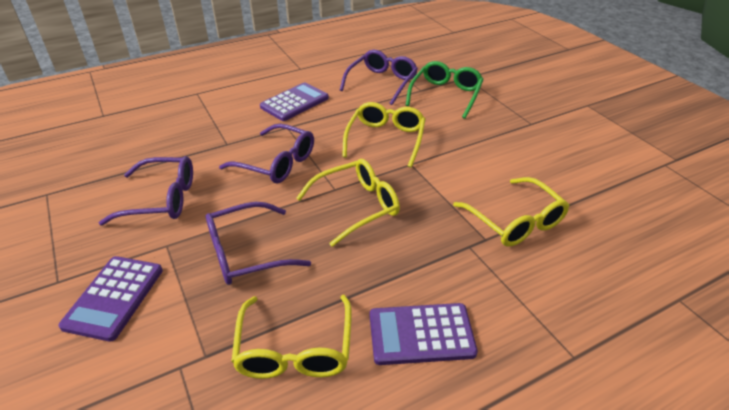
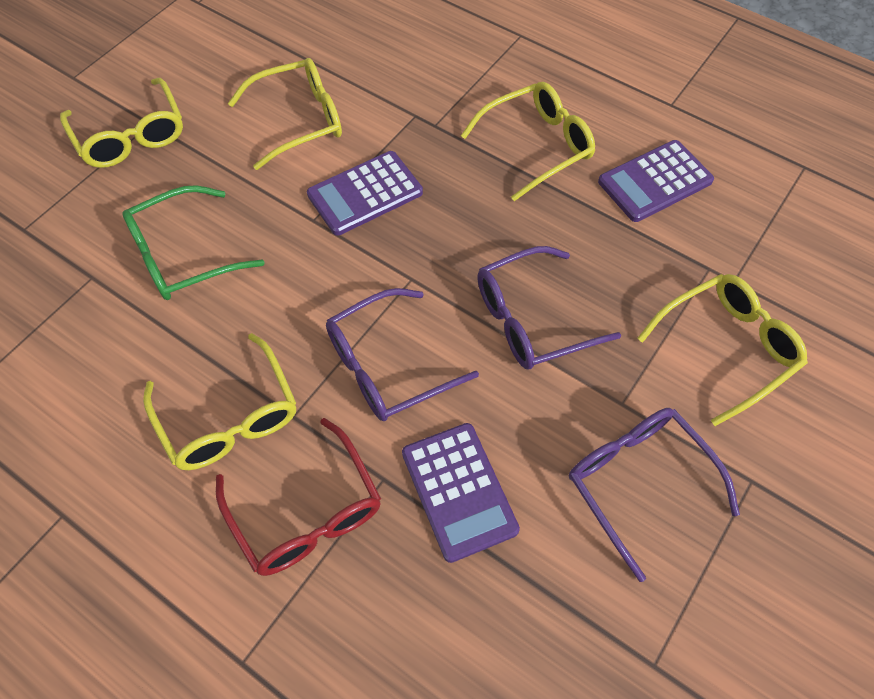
purple glasses: [99,156,193,225] [206,202,311,285] [219,124,314,184] [340,50,418,105] = 4 -> [326,288,479,421] [477,246,621,369] [569,408,740,582] = 3
red glasses: none = 0 -> [216,418,381,576] = 1
yellow glasses: [231,295,352,379] [296,159,400,247] [342,102,426,168] [453,177,569,247] = 4 -> [60,78,183,168] [143,333,296,470] [228,58,342,170] [461,82,595,201] [637,274,808,426] = 5

